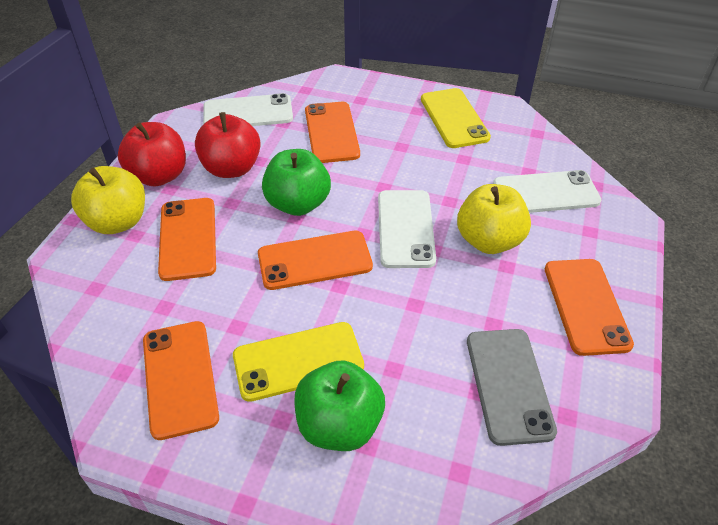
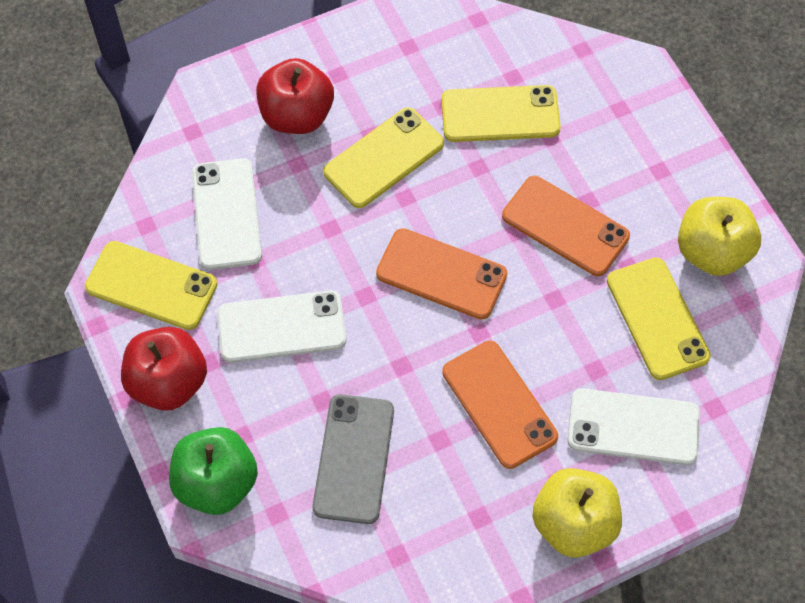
green apple: [262,149,331,216] [294,360,385,451] = 2 -> [169,427,258,515] = 1
orange phone: [143,321,219,440] [158,198,216,281] [258,231,373,290] [305,102,360,163] [545,259,634,356] = 5 -> [376,228,507,320] [442,341,558,469] [502,176,630,276] = 3
yellow phone: [233,322,364,402] [421,88,491,148] = 2 -> [85,241,217,330] [323,107,444,208] [441,85,561,142] [607,257,711,380] = 4

